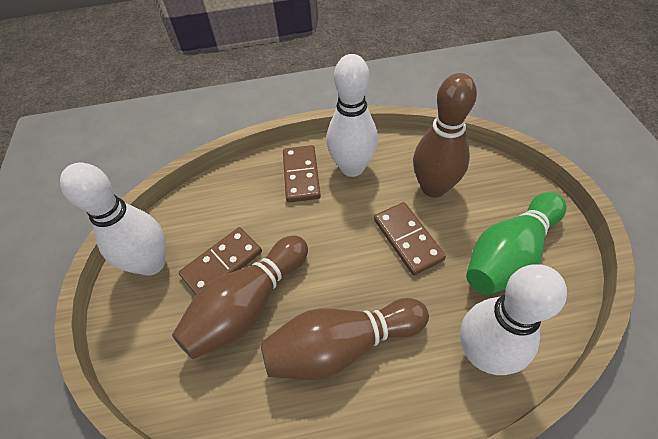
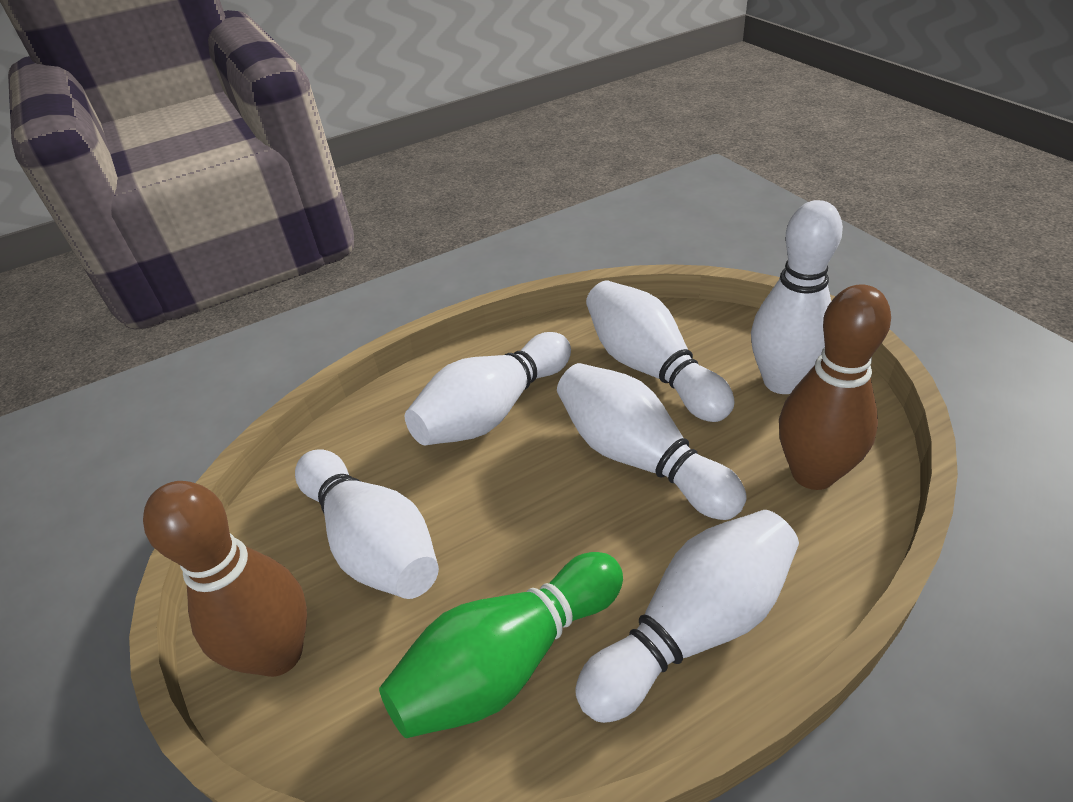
brown bowling pin: [172,236,308,359] [260,298,429,380] [413,73,477,198] = 3 -> [143,481,307,677] [779,284,891,490] = 2
brown domino: [179,227,262,295] [283,145,321,202] [374,202,446,275] = 3 -> none = 0
white bowling pin: [60,163,166,276] [327,54,378,177] [460,264,567,375] = 3 -> [295,449,439,599] [405,332,571,445] [557,363,747,520] [576,510,799,723] [586,281,735,422] [751,200,843,394] = 6

